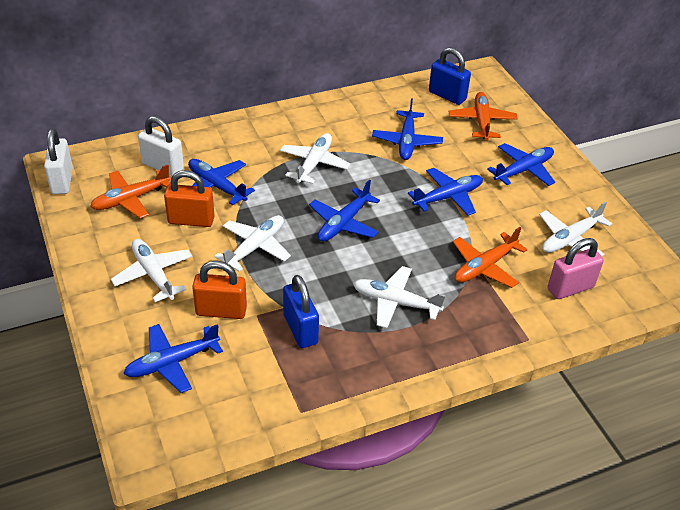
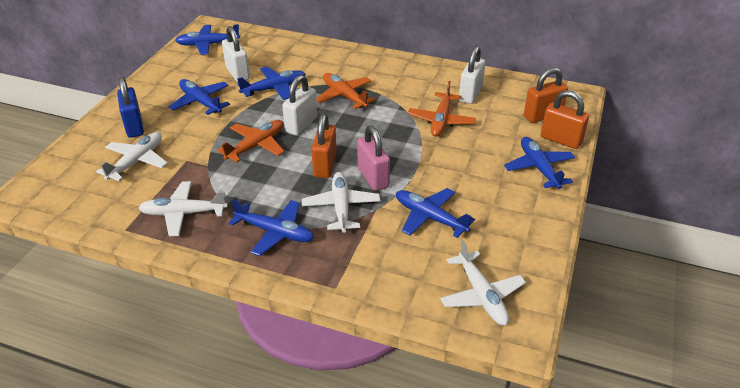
blue padlock: [283,275,319,348] [429,47,471,105] = 2 -> [117,77,144,138] = 1
orange padlock: [164,170,215,227] [192,261,247,319] = 2 -> [311,114,337,178] [524,68,568,123] [541,90,589,149] = 3
white padlock: [44,128,73,194] [138,116,184,176] = 2 -> [222,26,250,82] [282,75,317,135] [459,46,486,104] = 3
white plane: [111,239,192,302] [214,215,291,272] [280,133,350,184] [353,266,446,328] [539,201,612,256] = 5 -> [96,132,168,181] [139,181,227,236] [302,172,381,233] [440,240,526,325] = 4

